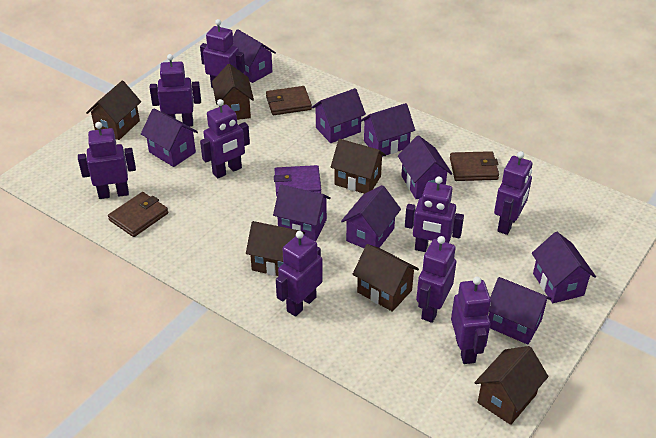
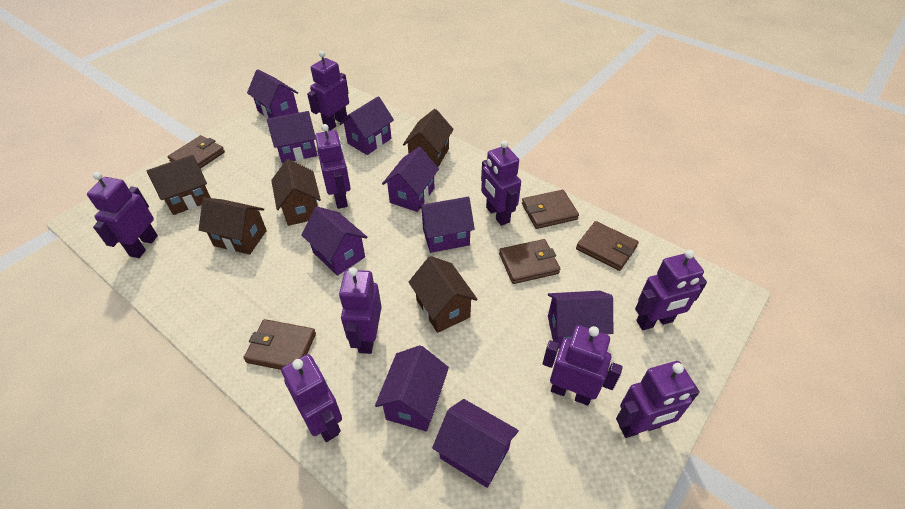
brown house: [86,81,141,140] [212,64,254,120] [246,221,305,276] [330,139,386,194] [352,244,419,312] [475,346,548,425] = 6 -> [146,155,211,215] [199,197,267,255] [271,159,321,226] [403,109,454,167] [409,256,478,333] = 5
brown wallet: [108,192,168,237] [266,86,312,115] [450,151,499,181] = 3 -> [168,135,225,169] [243,319,316,370] [499,239,560,284] [522,190,579,229] [576,221,639,271] = 5
purple wallet: [274,165,321,196] = 1 -> none = 0

